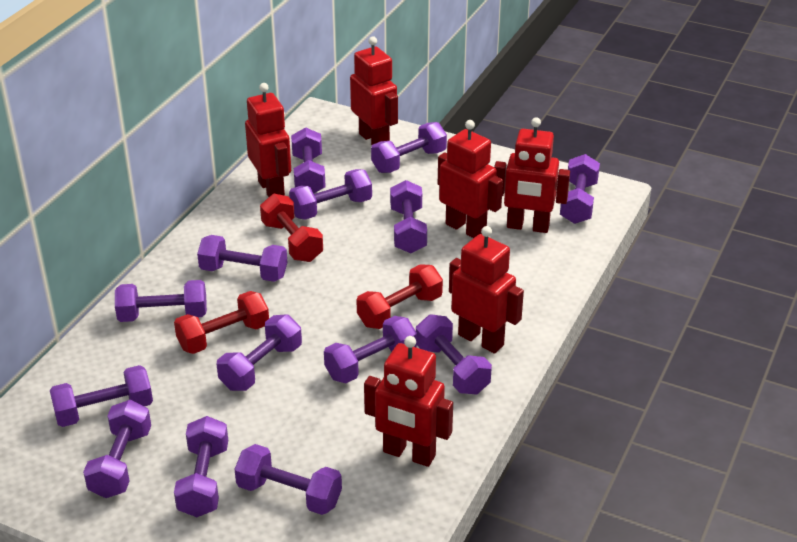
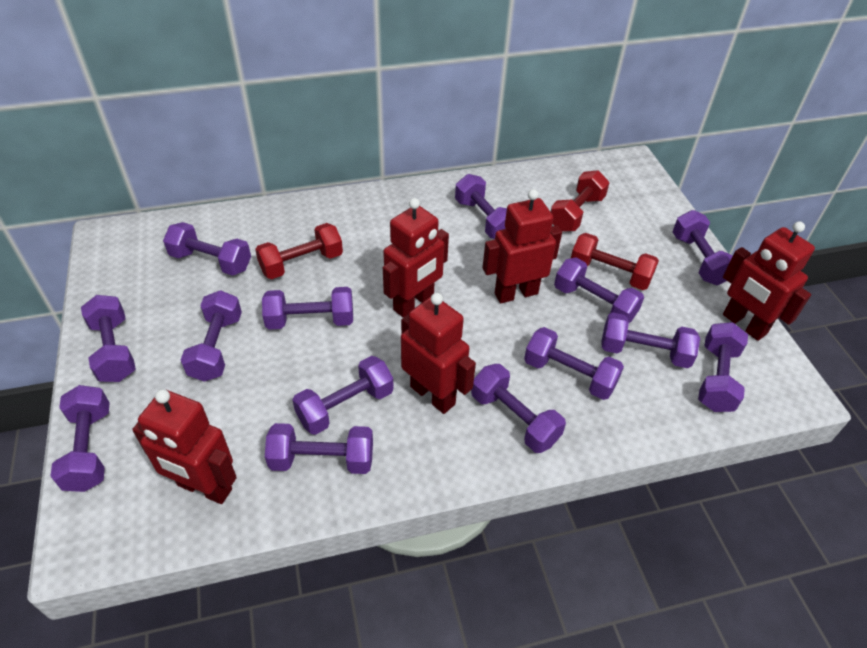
red robot: [245,83,291,197] [350,36,398,145] [364,336,453,467] [438,120,503,238] [449,226,524,354] [494,117,570,233] = 6 -> [132,389,237,504] [383,198,449,318] [401,293,476,414] [483,189,562,303] [723,221,815,341] = 5

